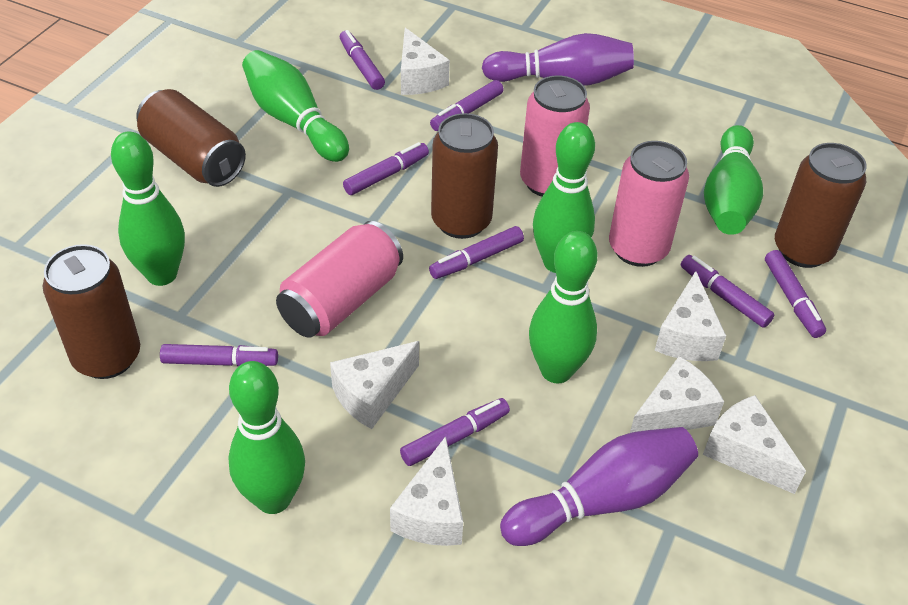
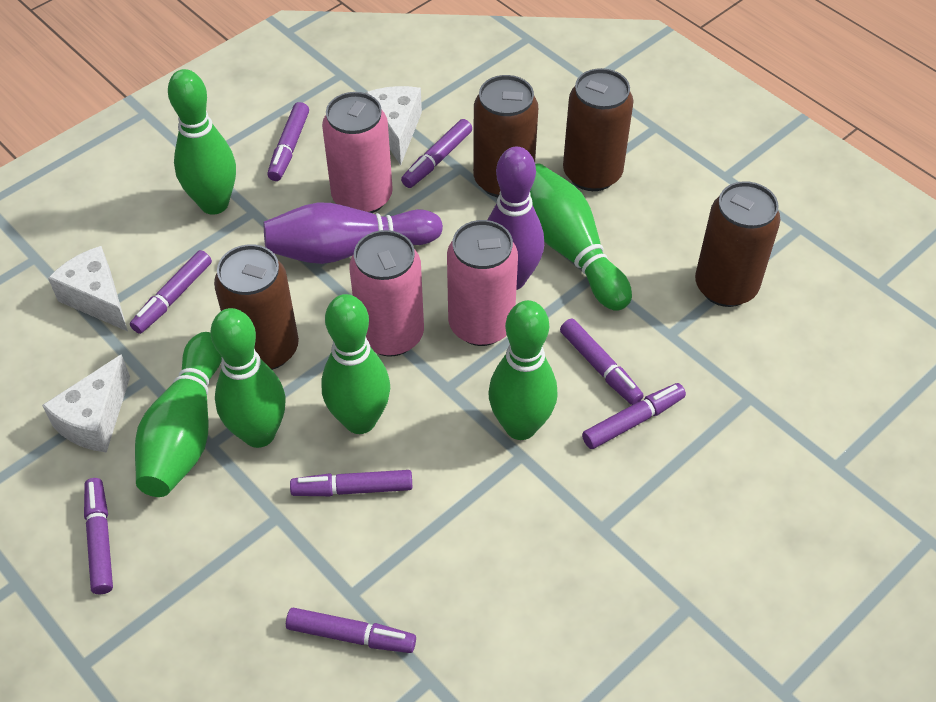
white cheese: [330,341,419,429] [390,436,463,546] [401,27,450,95] [630,356,724,433] [654,271,726,361] [703,395,806,494] = 6 -> [42,354,130,452] [48,246,128,331] [365,86,422,165] = 3

